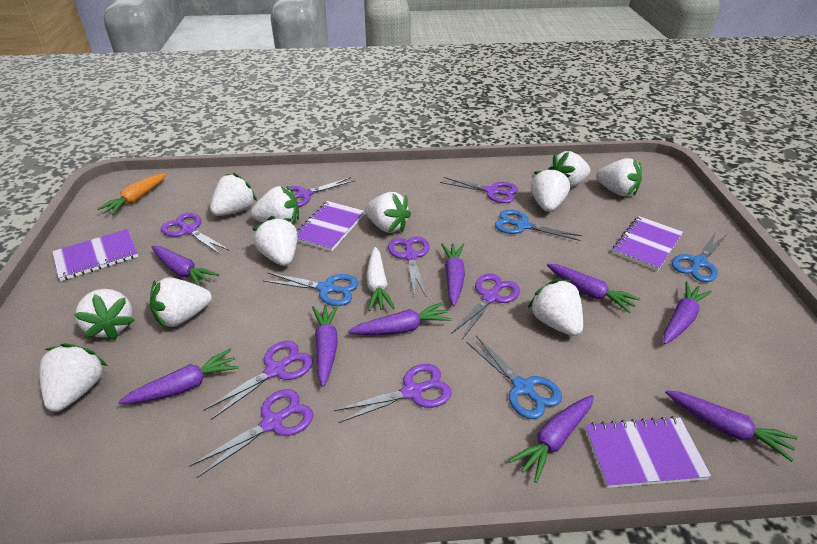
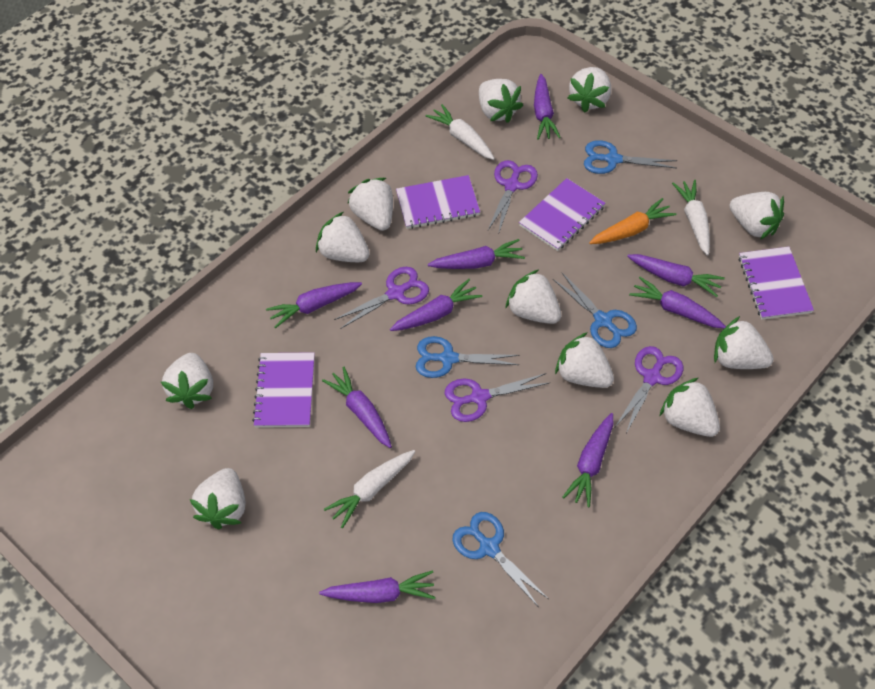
purple scissors: [161,213,230,255] [190,389,314,478] [203,341,313,420] [286,177,355,207] [334,364,452,423] [388,236,429,297] [440,177,518,203] [451,273,520,339] = 8 -> [334,267,429,329] [444,373,549,422] [488,160,538,235] [615,346,683,433] = 4
white carrot: [366,247,395,311] = 1 -> [324,450,415,528] [426,104,495,160] [672,180,710,256] = 3

